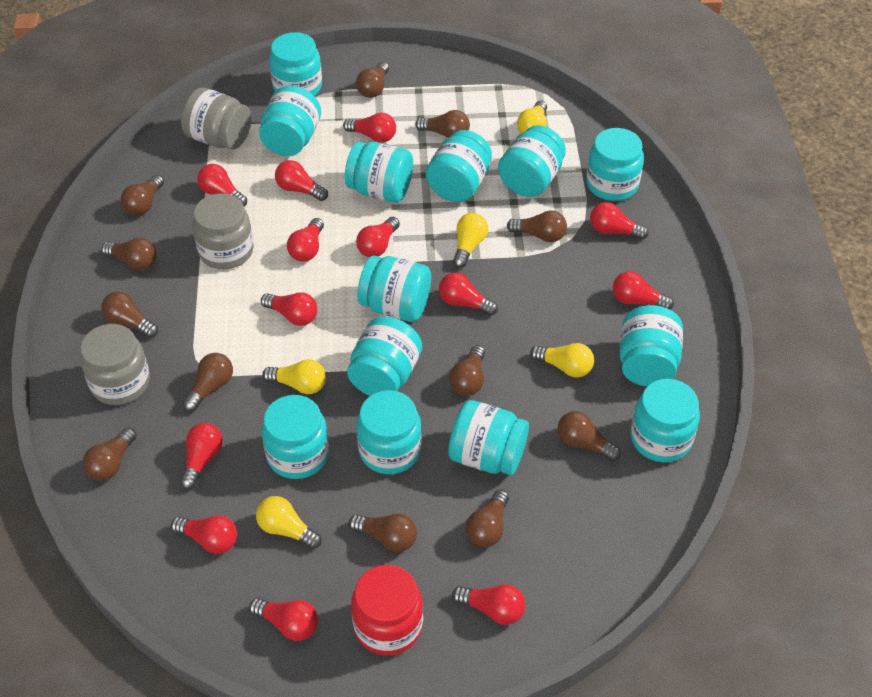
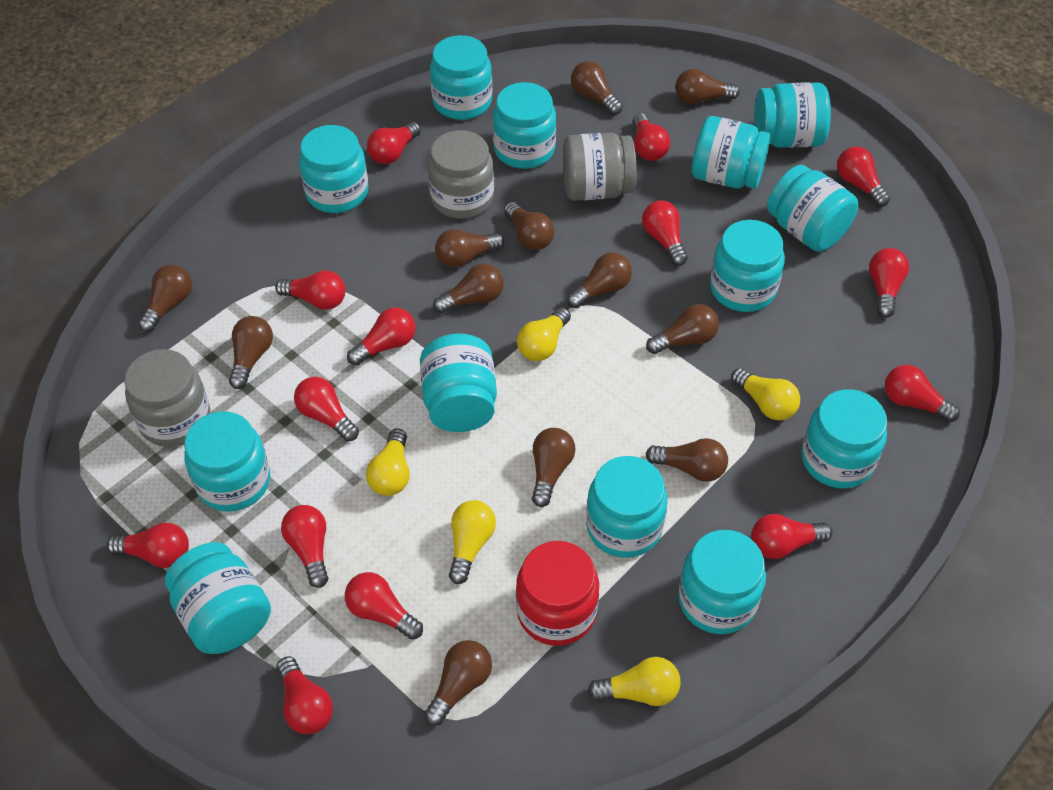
red light bulb: [171,515,237,554] [180,423,223,489] [197,164,247,207] [249,598,318,641] [261,292,318,326] [275,160,328,201] [287,218,324,262] [343,113,396,143] [356,217,400,257] [439,273,498,316] [452,584,525,625] [590,202,649,240] [613,271,674,309] = 13 -> [106,523,189,568] [275,270,346,310] [277,656,333,735] [281,505,329,588] [294,377,359,441] [345,572,423,640] [347,308,415,365] [367,121,421,164] [633,113,670,161] [642,200,688,266] [751,514,833,559] [837,147,890,207] [869,248,909,318] [885,365,960,422] = 14

